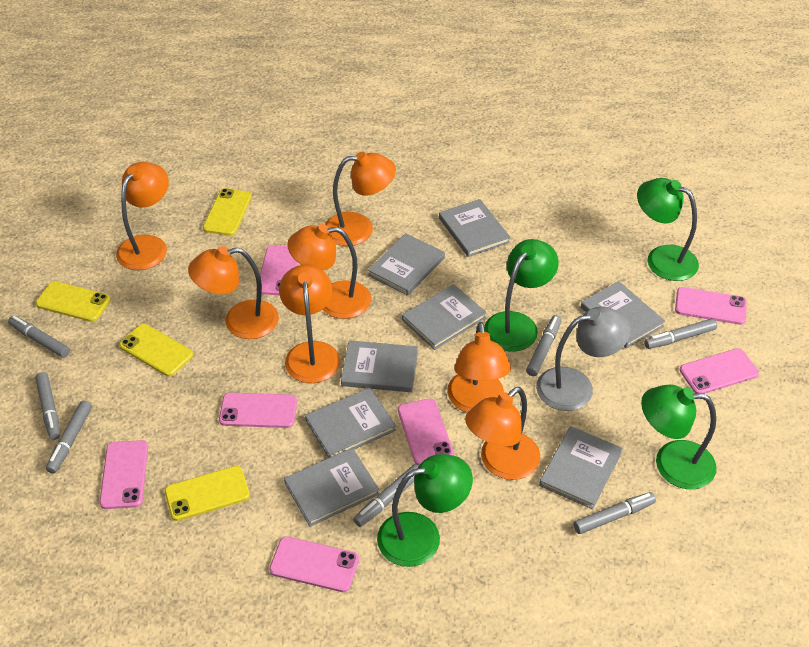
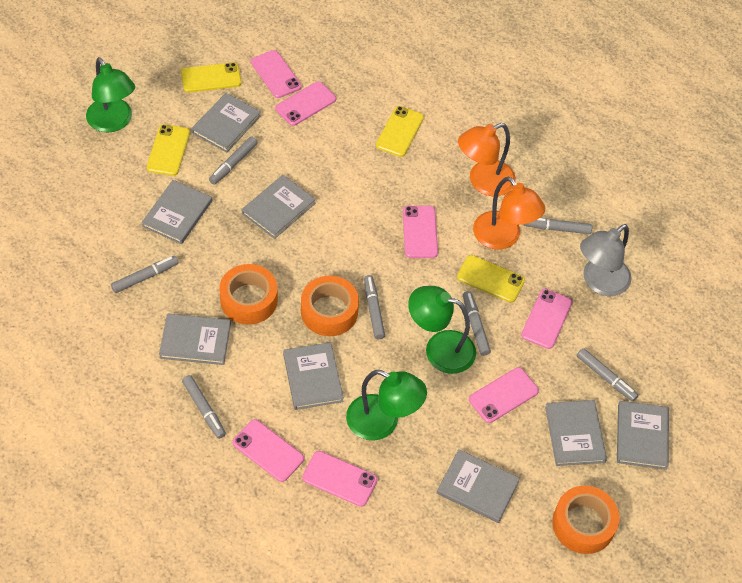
green lamp: [377,454,473,567] [484,239,559,352] [637,178,699,281] [641,385,717,489] = 4 -> [86,57,135,133] [346,370,427,441] [408,286,476,374] = 3
orange lamp: [116,162,169,270] [188,246,279,339] [279,265,340,383] [287,224,371,319] [325,152,396,246] [447,322,511,413] [465,387,540,480] = 7 -> [458,123,516,196] [473,177,545,250] = 2
orange tape: none = 0 -> [219,264,278,325] [301,276,359,336] [552,486,619,554] = 3

